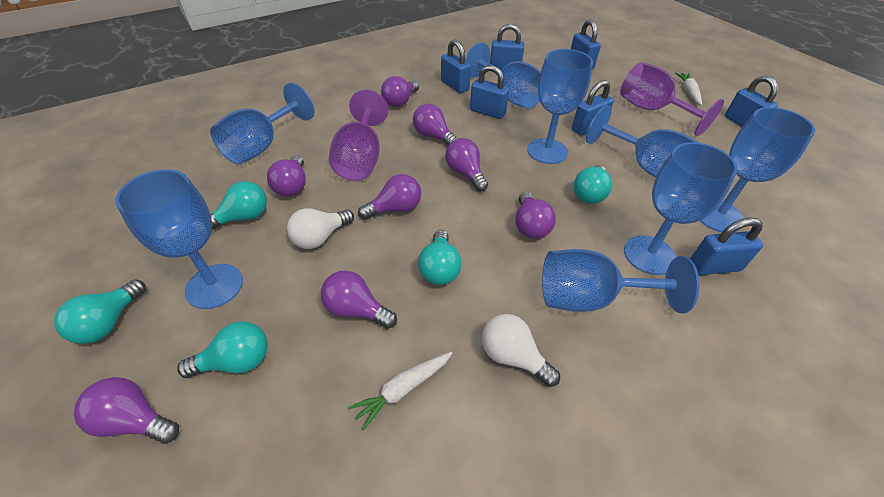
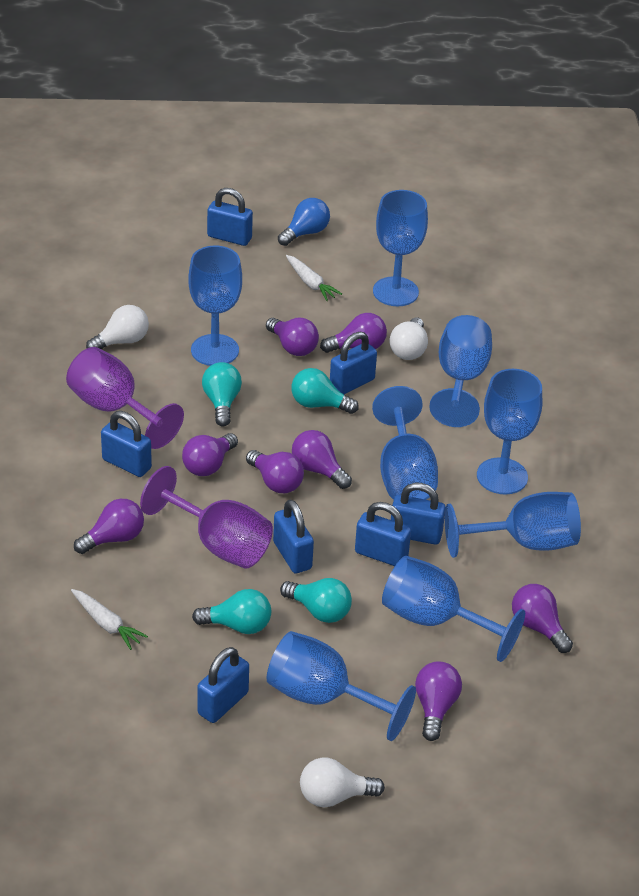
blue light bulb: none = 0 -> [278,198,330,246] = 1
turquoise light bulb: [54,279,146,344] [177,321,268,378] [210,181,267,230] [418,230,462,285] [573,165,612,204] = 5 -> [192,589,271,634] [202,362,242,426] [280,578,352,623] [291,368,359,414] = 4
white light bulb: [287,208,354,249] [482,314,560,387] = 2 -> [86,305,149,349] [300,757,385,807] [390,318,428,360] = 3

